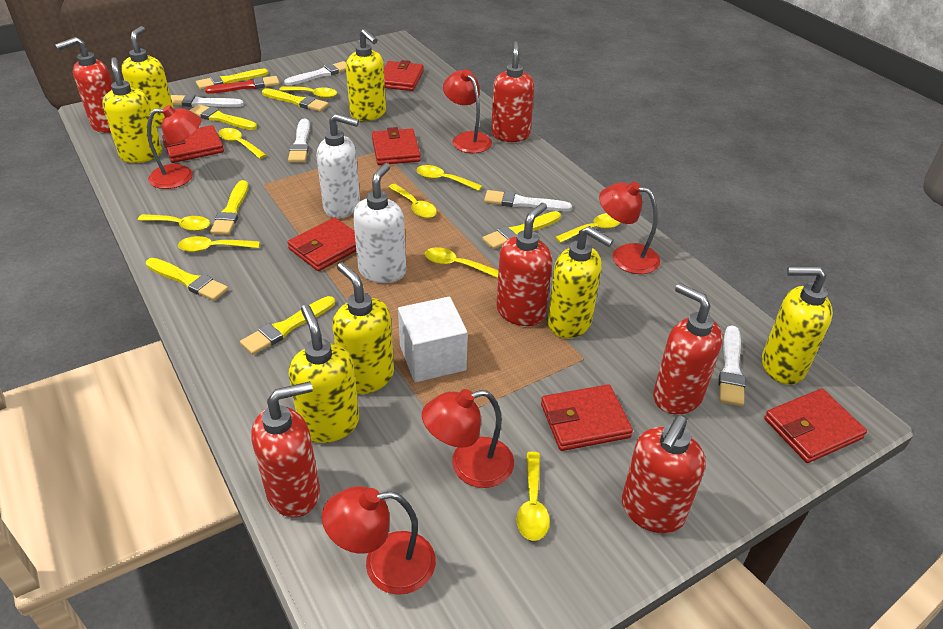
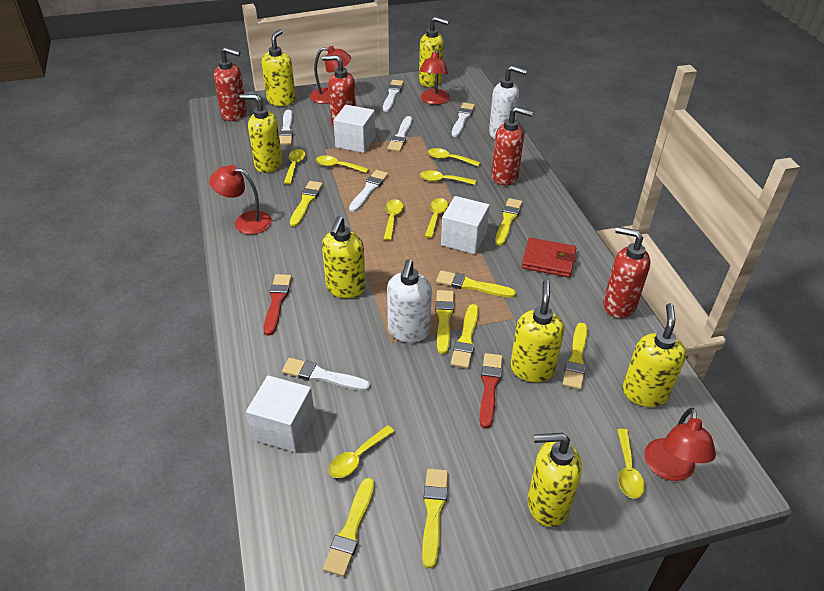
red brush: [205,76,279,94] = 1 -> [263,274,292,336] [480,353,503,428] = 2
red lamp: [147,105,202,189] [322,486,436,595] [422,389,514,488] [443,69,492,153] [599,182,660,274] = 5 -> [209,165,272,234] [310,46,351,104] [419,50,450,105] [644,408,716,481] = 4
red soap dispenser: [55,37,112,133] [251,381,320,517] [491,41,534,142] [496,203,552,326] [622,415,706,534] [653,283,723,415] = 6 -> [214,47,247,121] [322,55,356,127] [492,107,533,185] [603,226,650,318] = 4
red wallet: [162,125,224,163] [287,217,356,271] [372,127,421,165] [384,60,424,91] [541,384,633,451] [764,388,867,463] = 6 -> [522,238,577,278] = 1
white brush: [171,94,244,107] [284,61,346,86] [288,119,310,162] [484,190,572,212] [719,325,745,407] = 5 -> [279,110,293,145] [282,358,370,391] [349,170,388,212] [383,80,404,112] [388,116,412,152] [452,103,475,137] = 6
white cube: [398,296,468,383] = 1 -> [246,375,315,452] [333,105,375,153] [441,196,490,254] = 3
yellow brush: [146,258,228,301] [189,104,257,130] [196,69,268,90] [210,180,248,235] [240,296,335,355] [262,88,329,112] [482,211,561,249] = 7 -> [290,181,323,227] [323,478,375,577] [422,469,448,568] [435,290,454,354] [436,270,516,298] [451,304,479,368] [495,198,522,246] [563,323,588,390] = 8
yellow spoon: [138,214,210,231] [178,236,260,252] [219,128,266,159] [279,86,337,98] [388,184,437,218] [416,165,482,191] [425,247,499,278] [517,452,550,541] [555,213,621,243] = 9 -> [284,149,305,184] [316,155,369,173] [328,425,395,478] [384,199,403,241] [420,170,476,185] [425,198,448,238] [428,148,480,167] [617,429,645,499] = 8

